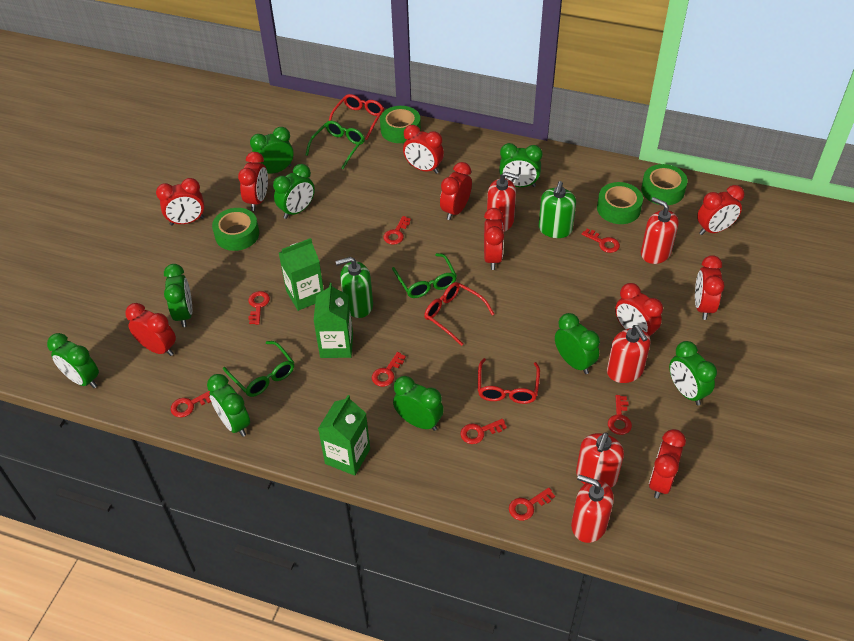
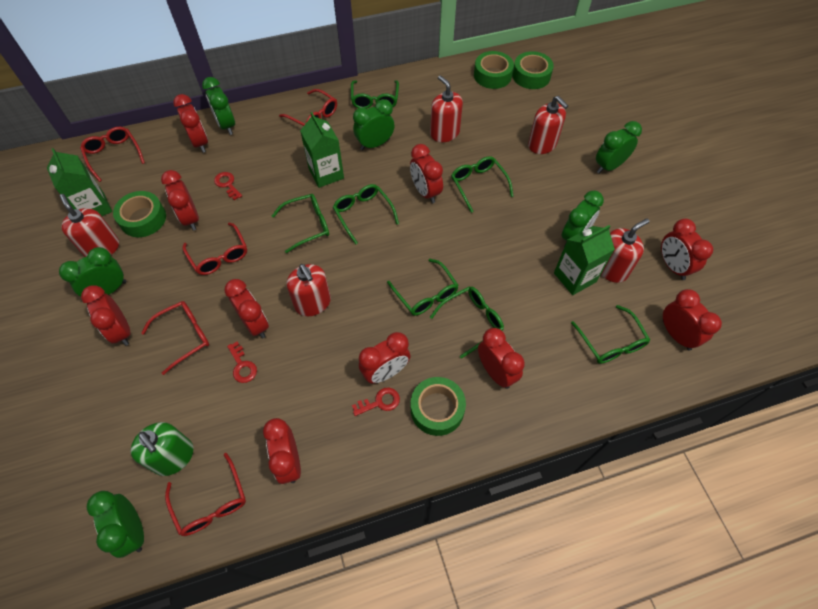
green clock: [47,333,99,388] [164,264,192,327] [207,374,250,437] [250,127,294,174] [273,164,315,219] [393,376,444,431] [499,143,543,187] [555,313,600,374] [669,341,717,405] = 9 -> [59,247,126,297] [86,491,144,558] [202,77,235,135] [353,99,395,150] [561,191,604,247] [596,121,642,174] = 6
green glasses: [223,341,294,397] [306,121,365,169] [392,253,457,298] = 3 -> [272,194,329,253] [333,184,399,245] [351,80,399,109] [387,259,459,316] [430,287,504,359] [451,156,514,213] [571,305,650,364] = 7
green soap dispenser: [335,257,373,318] [538,181,576,238] = 2 -> [130,422,194,476] = 1
red glasses: [329,94,384,140] [424,282,494,346] [478,358,540,404] = 3 -> [80,127,145,182] [141,301,209,375] [165,453,246,536] [183,222,247,275] [279,89,337,126] = 5
red key: [171,391,211,417] [248,291,270,325] [372,352,406,387] [383,216,411,245] [460,419,507,444] [509,487,555,521] [582,228,620,253] [608,395,632,435] = 8 -> [214,172,242,200] [227,342,257,383] [352,388,400,416] = 3

